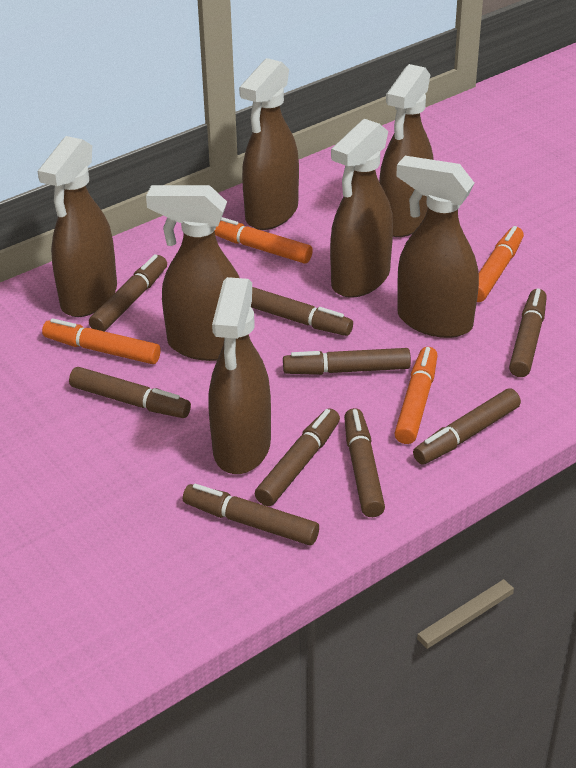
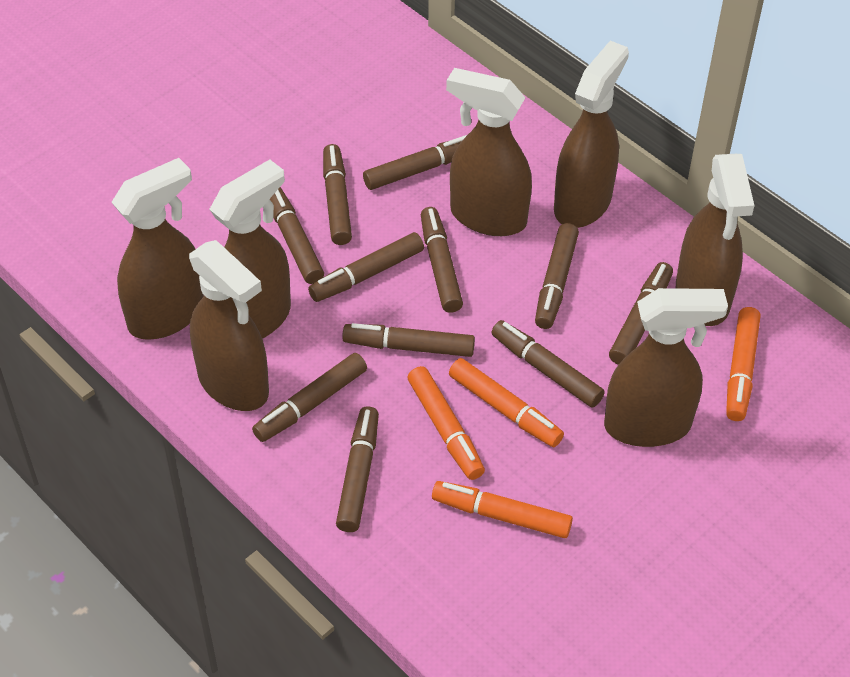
brown marker: [69,367,191,418] [89,254,167,332] [183,484,319,546] [251,287,353,336] [255,408,340,506] [283,348,411,375] [344,408,385,517] [413,389,521,465] [509,289,547,377] = 9 -> [252,353,367,442] [270,187,324,284] [308,232,424,302] [323,144,352,245] [336,406,379,532] [342,323,475,357] [363,135,467,190] [421,207,463,313] [491,320,605,408] [535,223,579,329] [609,262,673,365] = 11

